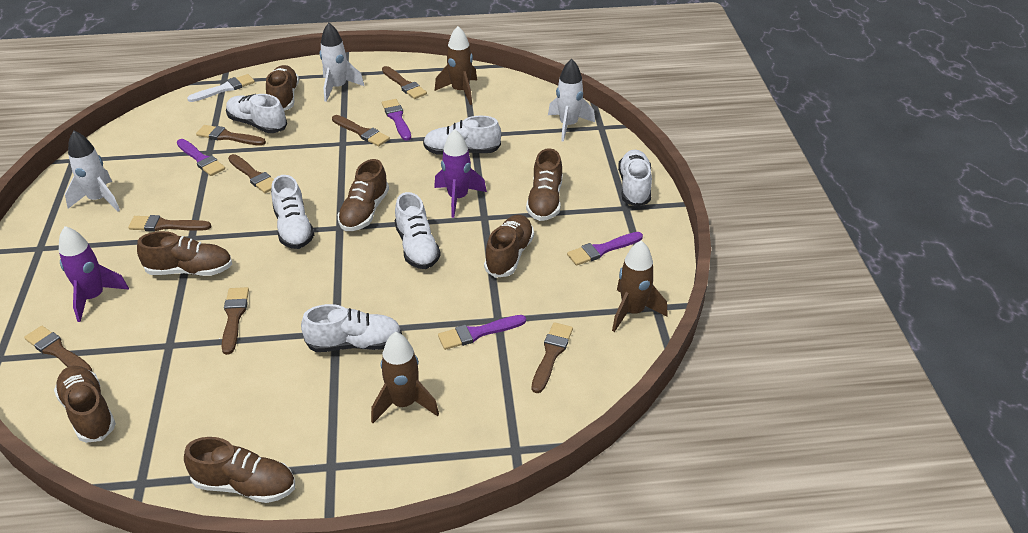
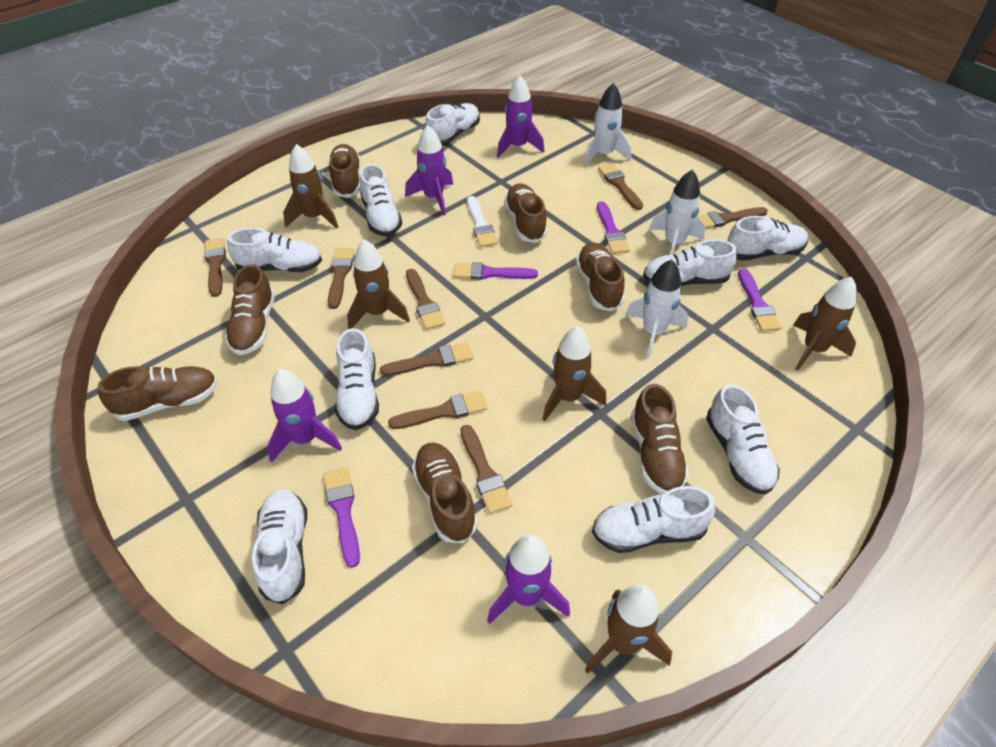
brown rocket: [371,332,439,423] [435,26,477,105] [612,240,668,332] = 3 -> [283,144,338,228] [347,240,410,329] [543,326,606,421] [585,584,672,674] [793,277,857,371] = 5
purple rocket: [59,226,129,322] [434,129,487,218] = 2 -> [267,369,342,462] [405,125,453,216] [487,534,570,624] [497,76,544,158] = 4
white shoe: [226,94,287,133] [271,175,314,249] [301,304,402,352] [395,192,441,269] [423,116,501,155] [618,150,652,207] = 6 -> [227,228,322,272] [252,489,307,604] [335,328,379,430] [360,164,402,236] [425,103,480,146] [592,486,715,553] [643,239,737,286] [706,384,780,495] [727,216,808,261] = 9

